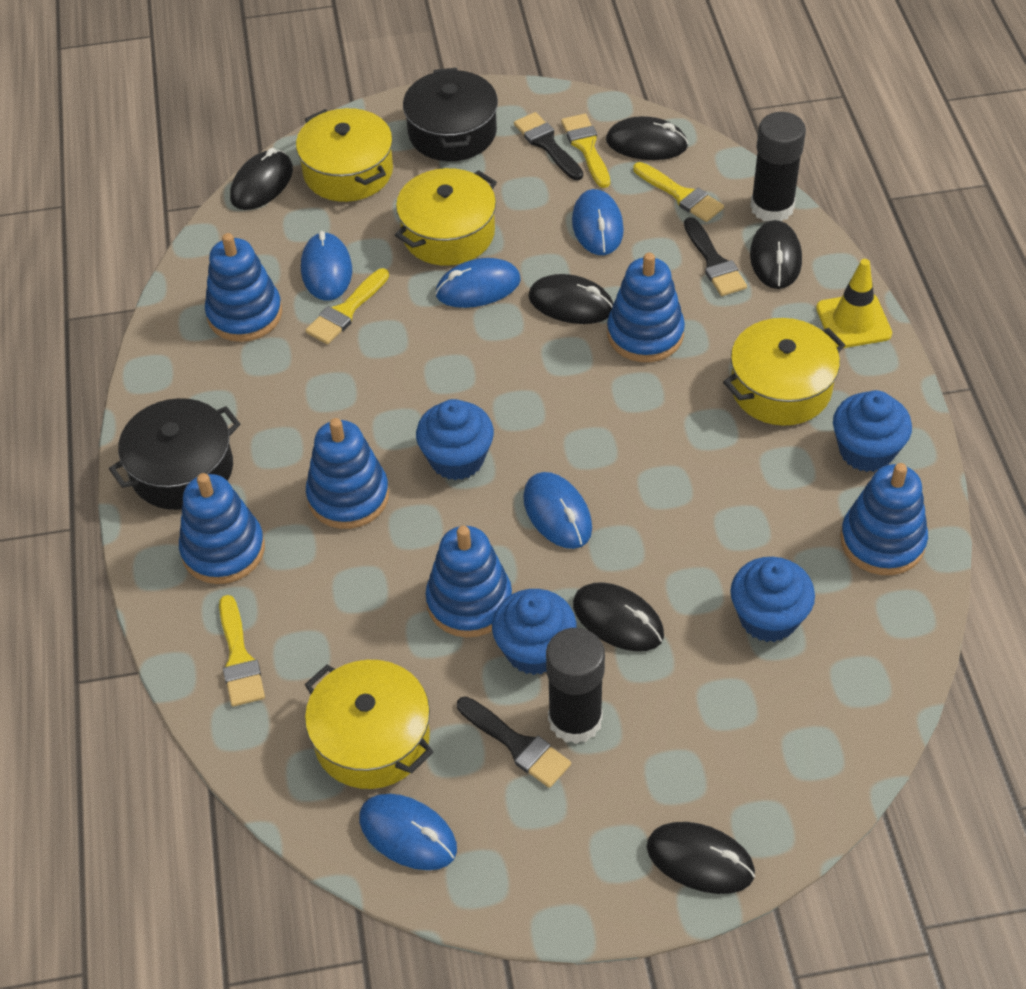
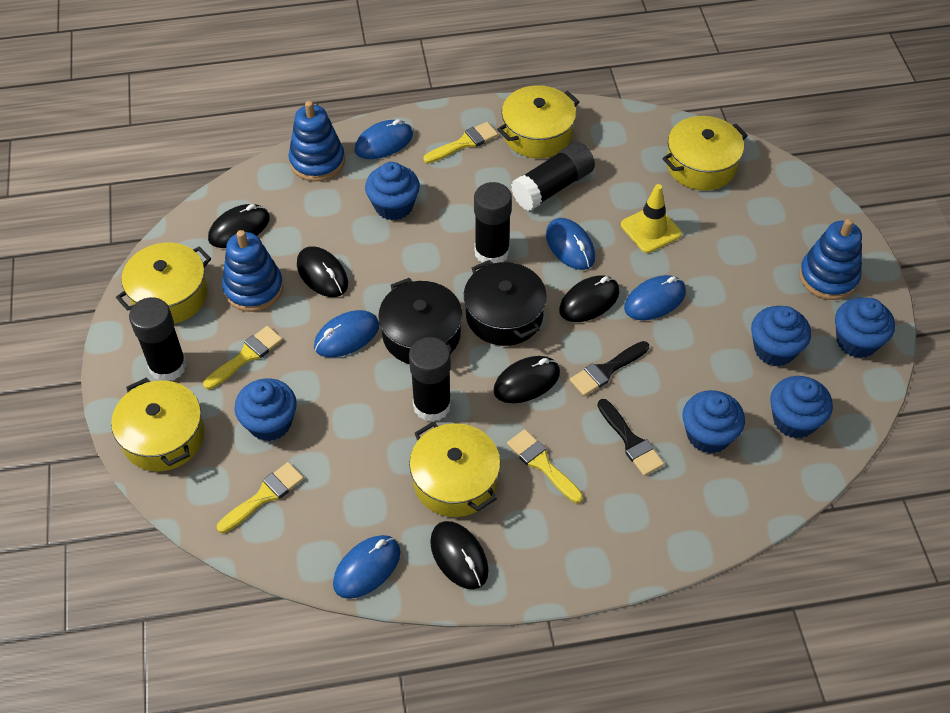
black brush: [457,696,571,788] [514,112,583,180] [684,217,747,296] = 3 -> [570,341,649,396] [597,399,664,476] = 2
black glue stick: [546,628,605,744] [750,112,806,221] = 2 -> [129,297,187,381] [409,337,451,422] [474,182,512,263] [511,142,595,211] = 4
black mouse: [230,148,293,210] [528,274,613,324] [573,582,664,651] [606,116,688,160] [647,822,755,894] [750,220,802,289] = 6 -> [208,204,270,248] [297,246,348,297] [430,521,489,589] [493,356,560,403] [559,276,620,322] = 5
blue cupcake: [416,399,494,480] [492,589,576,675] [730,557,815,642] [833,390,912,472] = 4 -> [234,378,297,441] [365,162,420,221] [683,390,745,454] [751,306,811,366] [770,376,833,438] [835,298,895,358] = 6
blue stacking toy: [179,473,265,584] [205,233,282,342] [306,418,389,529] [425,526,512,638] [607,253,685,362] [840,463,928,575] = 6 -> [222,230,283,312] [289,101,345,181] [799,218,862,300] = 3
yellow pot: [296,108,393,202] [305,660,433,789] [395,168,497,266] [723,318,845,426] = 4 -> [111,378,205,471] [116,242,211,324] [409,422,500,517] [497,85,579,158] [662,116,748,191] = 5

